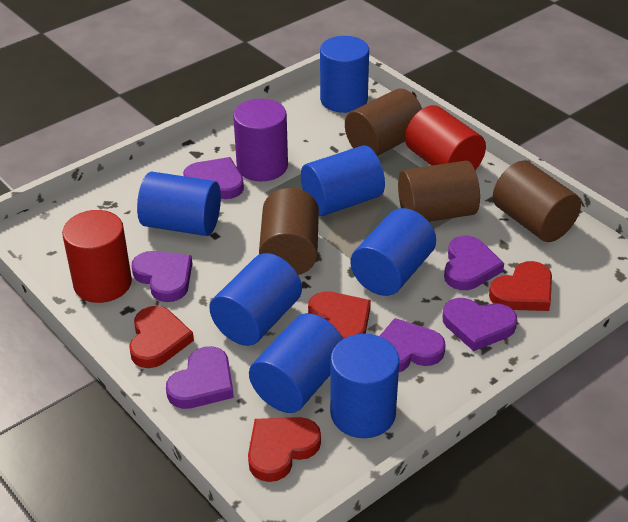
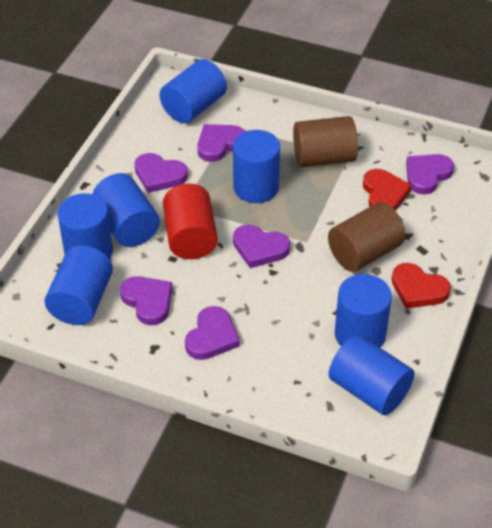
brown cylinder: [259,188,319,275] [345,89,422,156] [398,160,480,222] [493,161,581,242] = 4 -> [293,116,358,167] [328,202,406,272] = 2
purple cylinder: [233,99,288,181] = 1 -> none = 0
red cylinder: [62,210,132,303] [405,105,486,170] = 2 -> [163,183,218,259] = 1
red heart: [129,306,194,368] [248,417,321,482] [308,291,371,339] [489,261,552,311] = 4 -> [363,169,412,211] [392,263,451,309] = 2

